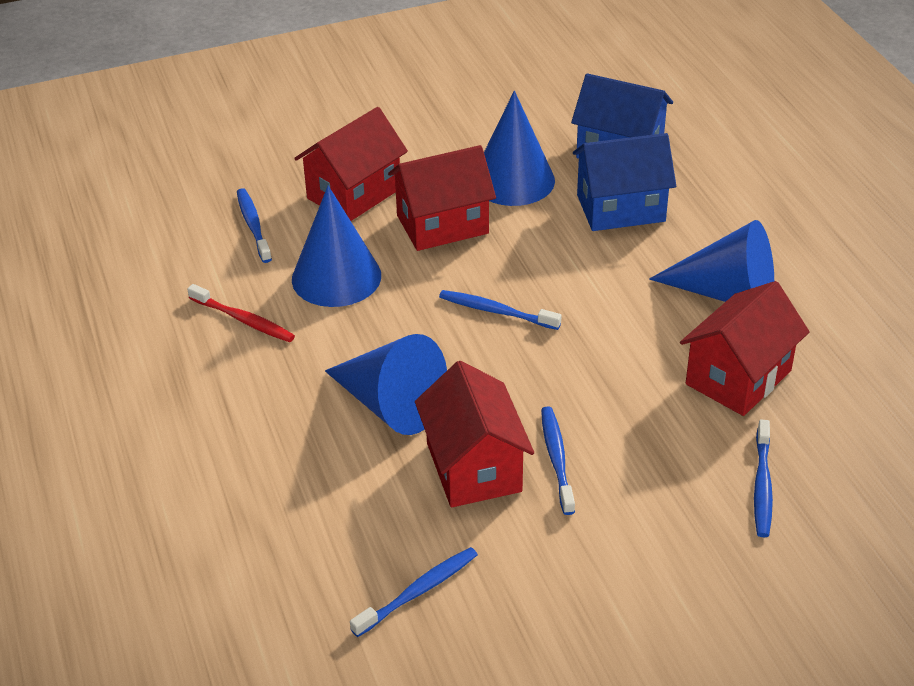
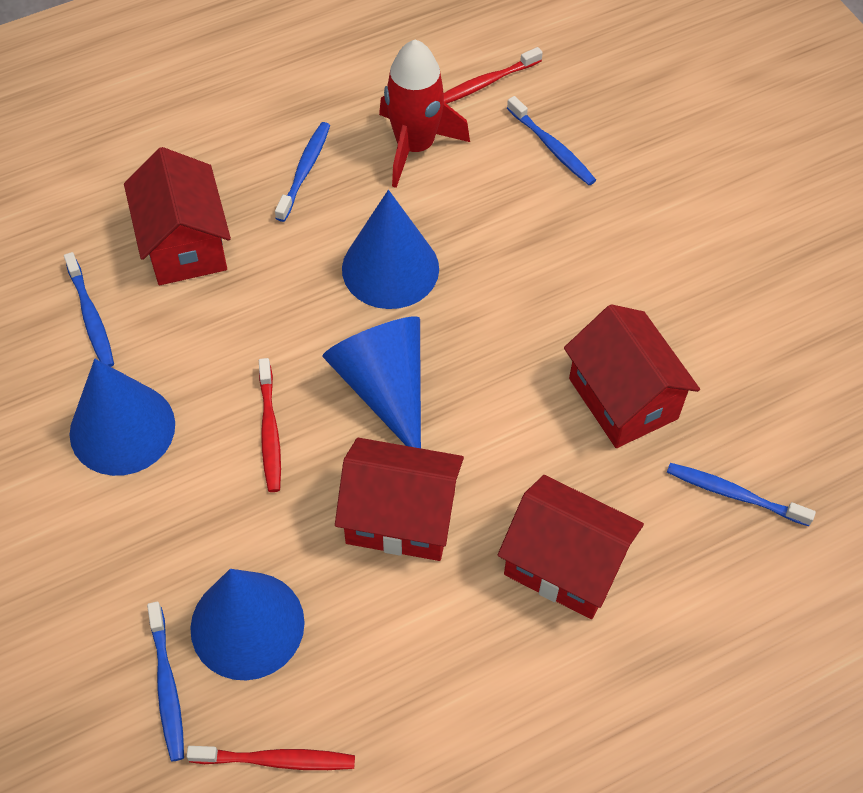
blue house: [571,73,673,159] [573,133,676,231] = 2 -> none = 0
red rocket: none = 0 -> [379,40,470,188] = 1
red toothbrush: [188,284,295,342] = 1 -> [187,746,355,770] [259,358,281,492] [444,47,543,104] = 3

